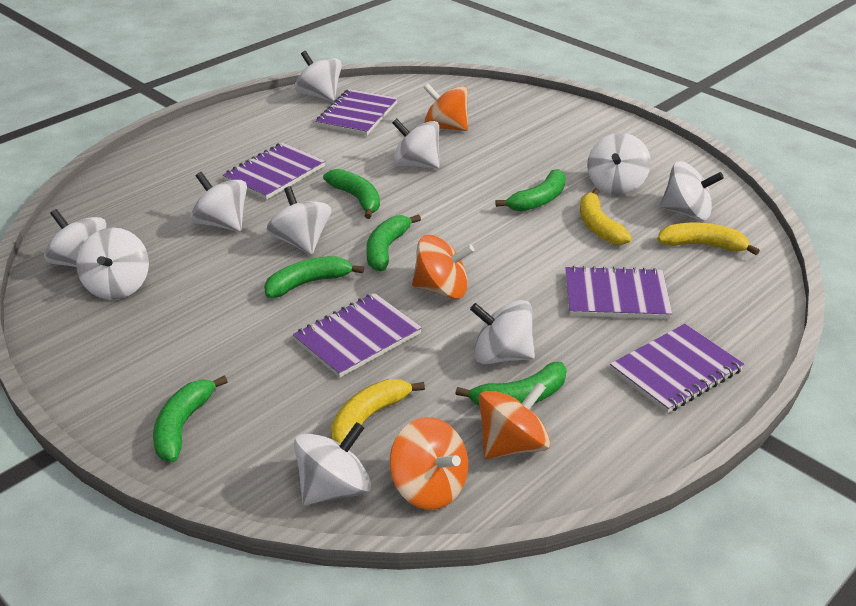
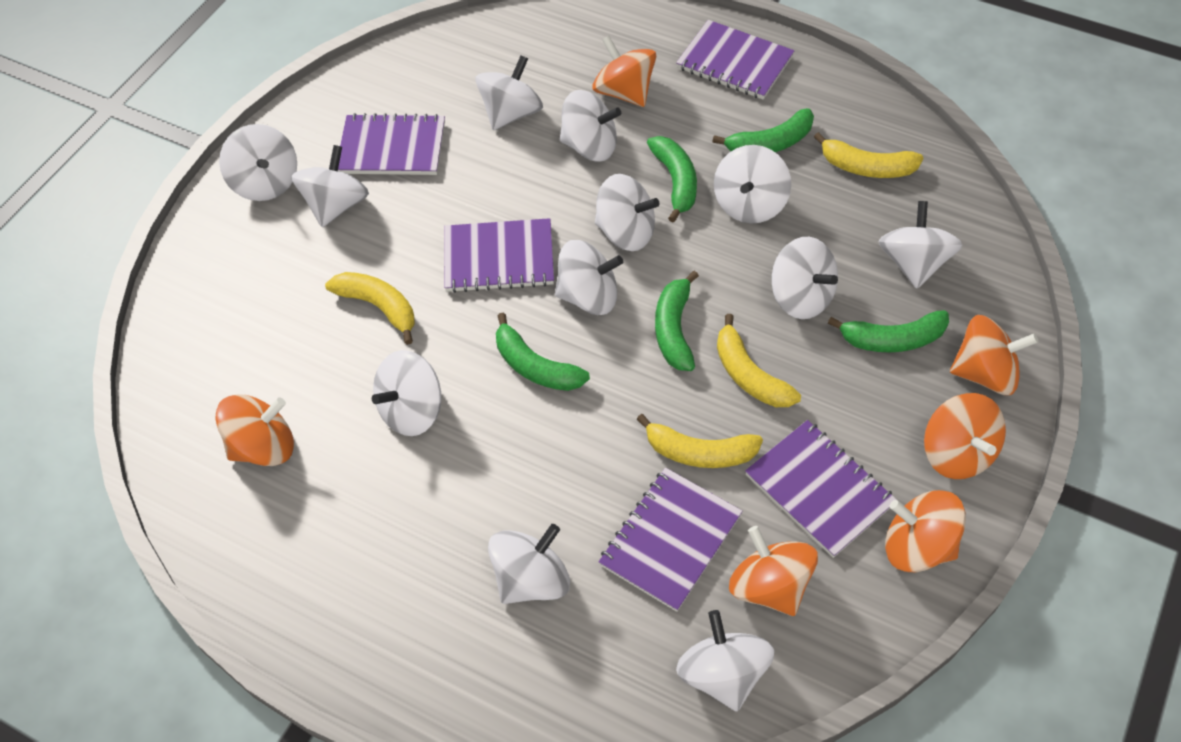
green banana: [153,375,228,462] [264,256,364,298] [323,169,380,219] [366,215,421,271] [456,362,567,406] [495,169,566,211] = 6 -> [496,313,590,391] [647,136,697,223] [655,271,699,371] [712,108,814,152] [828,310,949,352] = 5
orange spinning top: [390,417,468,510] [412,235,475,299] [423,84,468,131] [479,382,551,459] = 4 -> [216,394,294,466] [592,36,656,107] [729,526,818,616] [885,490,966,572] [924,393,1006,479] [950,315,1038,395] = 6
white spinning top: [44,209,106,267] [76,228,149,300] [190,172,247,232] [266,186,331,255] [294,422,371,506] [295,51,342,101] [392,118,440,169] [470,300,535,364] [587,133,651,195] [660,161,724,220] = 10 -> [219,124,297,201] [291,145,369,227] [372,350,441,436] [476,55,543,130] [488,524,570,604] [555,240,623,315] [559,90,621,162] [595,174,660,251] [676,610,774,712] [714,145,791,224] [772,237,838,319] [878,201,962,289] = 12
yellow banana: [331,379,425,444] [580,188,632,245] [657,222,760,255] = 3 -> [325,272,415,345] [636,414,763,468] [717,314,801,407] [814,132,923,178] = 4

